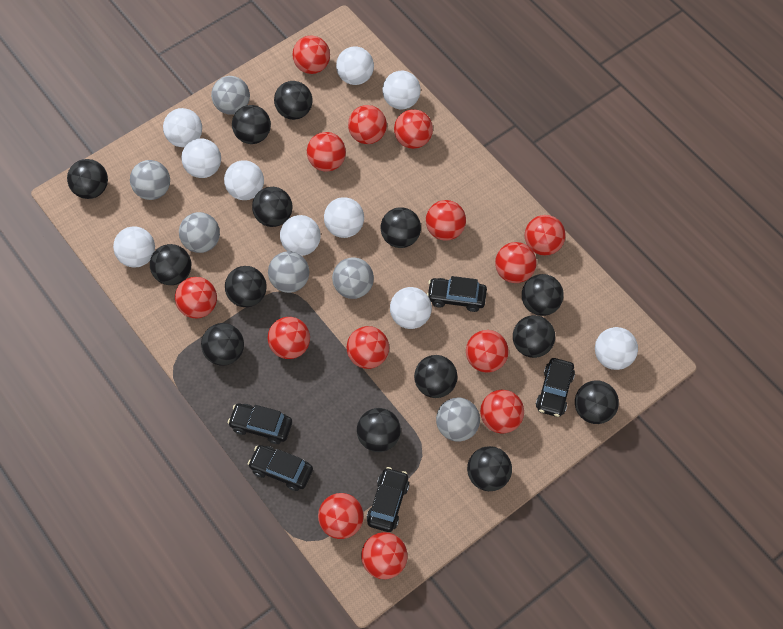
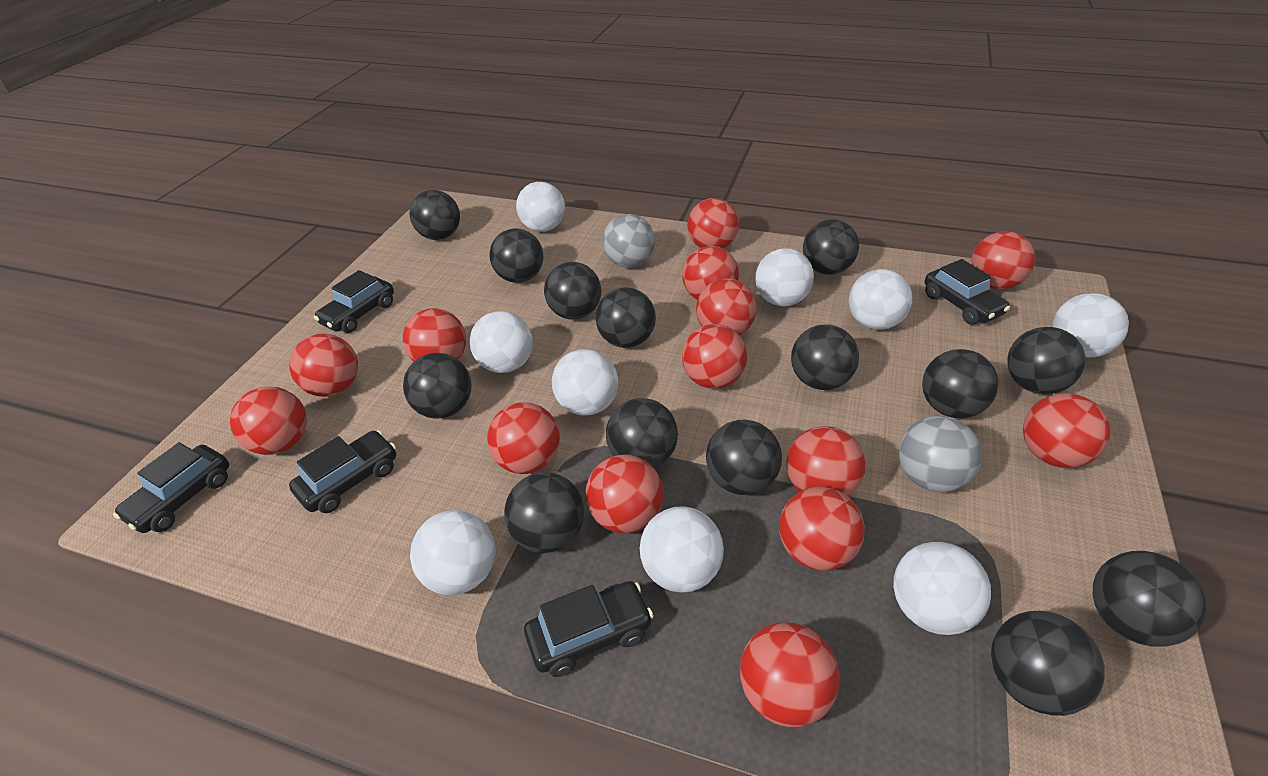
grey ball: [130,160,170,200] [179,212,220,253] [211,76,250,115] [268,251,309,293] [332,257,374,299] [436,398,480,442] = 6 -> [602,214,655,268] [899,416,982,492] = 2
white ball: [113,227,155,268] [163,108,202,147] [181,138,221,178] [224,160,264,200] [280,215,321,256] [324,197,364,238] [336,46,374,85] [382,71,421,109] [390,287,432,329] [595,327,638,370] = 10 -> [410,510,496,595] [470,311,533,373] [516,182,565,232] [552,349,618,416] [640,506,724,593] [755,248,814,306] [849,269,912,330] [893,542,991,635] [1052,293,1129,358] = 9

